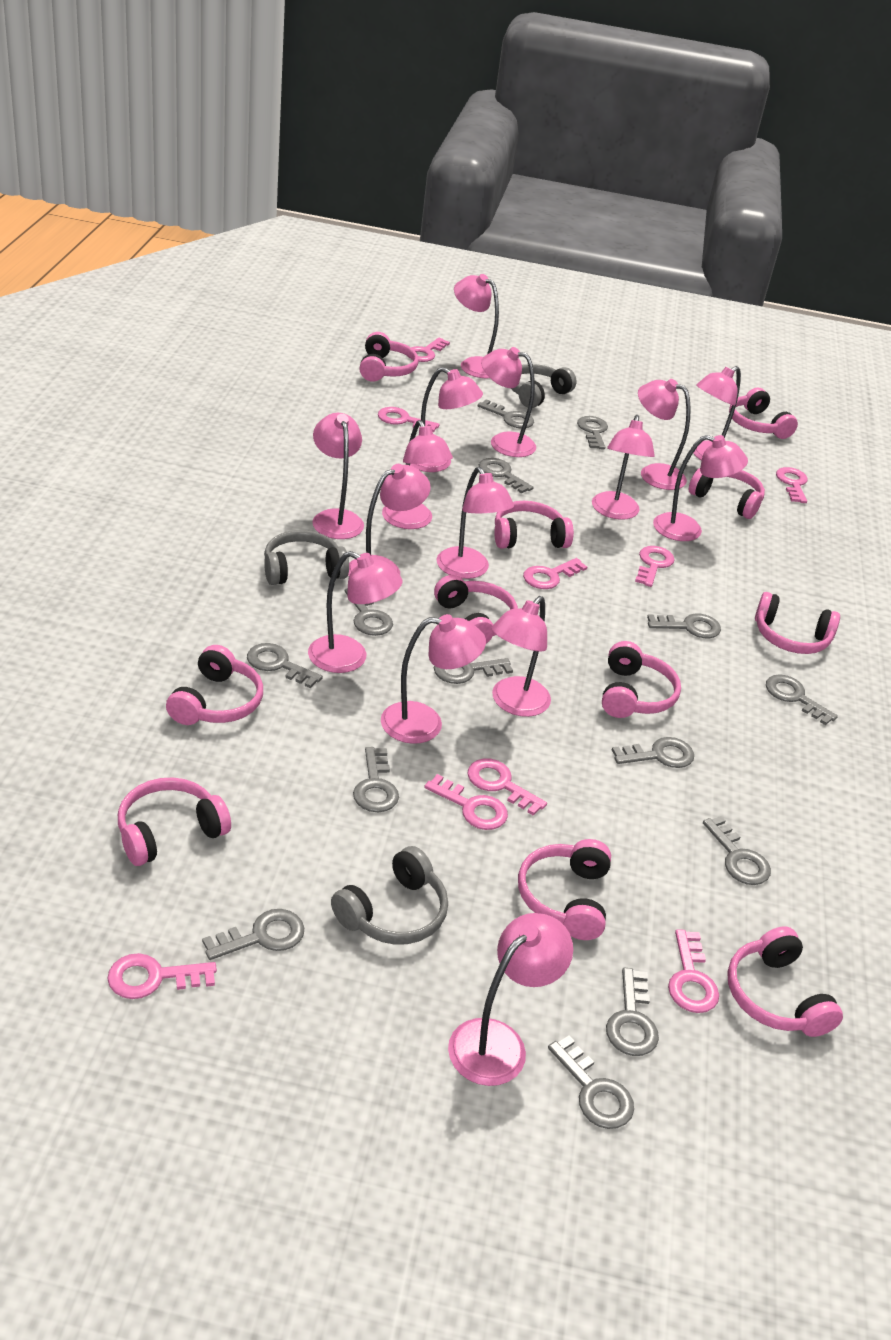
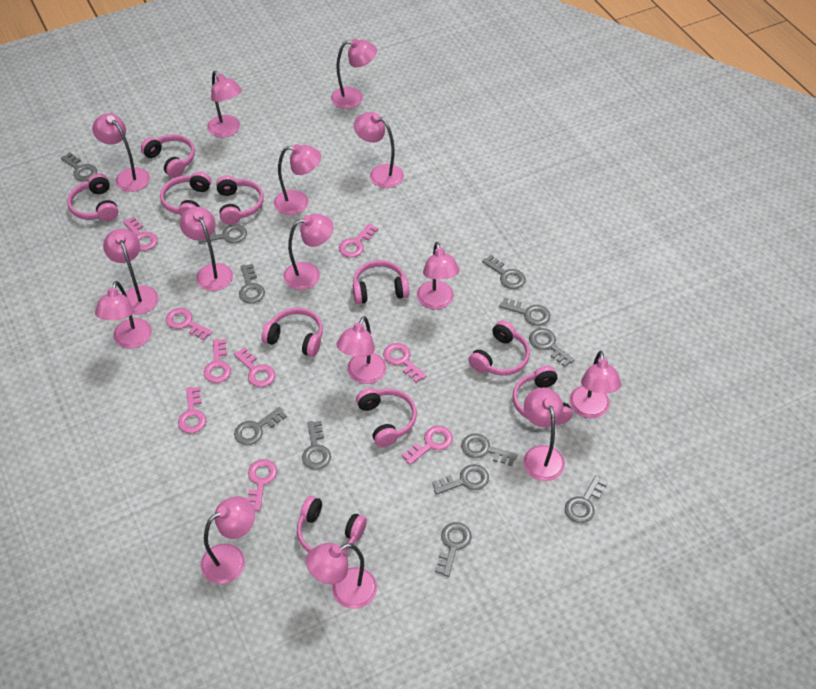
grey headphones: [264,530,349,585] [331,846,448,945] [511,364,577,408] = 3 -> none = 0
grey key: [202,909,304,960] [247,643,323,688] [345,588,393,636] [353,747,399,812] [434,658,513,684] [478,399,534,428] [479,458,533,494] [548,1035,634,1129] [577,416,608,449] [606,967,659,1056] [612,737,694,768] [647,613,721,638] [703,816,771,885] [766,674,838,725] = 14 -> [61,153,97,181] [198,224,247,243] [234,407,287,445] [239,264,265,304] [302,421,331,470] [432,464,489,495] [435,522,472,577] [461,433,517,466] [482,255,526,289] [499,297,550,326] [529,328,575,367] [565,475,608,523] = 12
pink headphones: [118,777,231,866] [166,645,263,725] [359,332,419,382] [434,575,518,643] [494,501,574,549] [518,839,611,940] [602,641,681,718] [689,468,765,519] [727,926,843,1037] [729,388,798,439] [755,592,840,654] = 11 -> [67,173,118,221] [141,134,195,178] [160,172,211,216] [216,175,264,225] [261,308,323,357] [297,496,367,552] [353,260,410,304] [356,388,417,447] [468,320,530,376] [512,366,572,425] = 10

